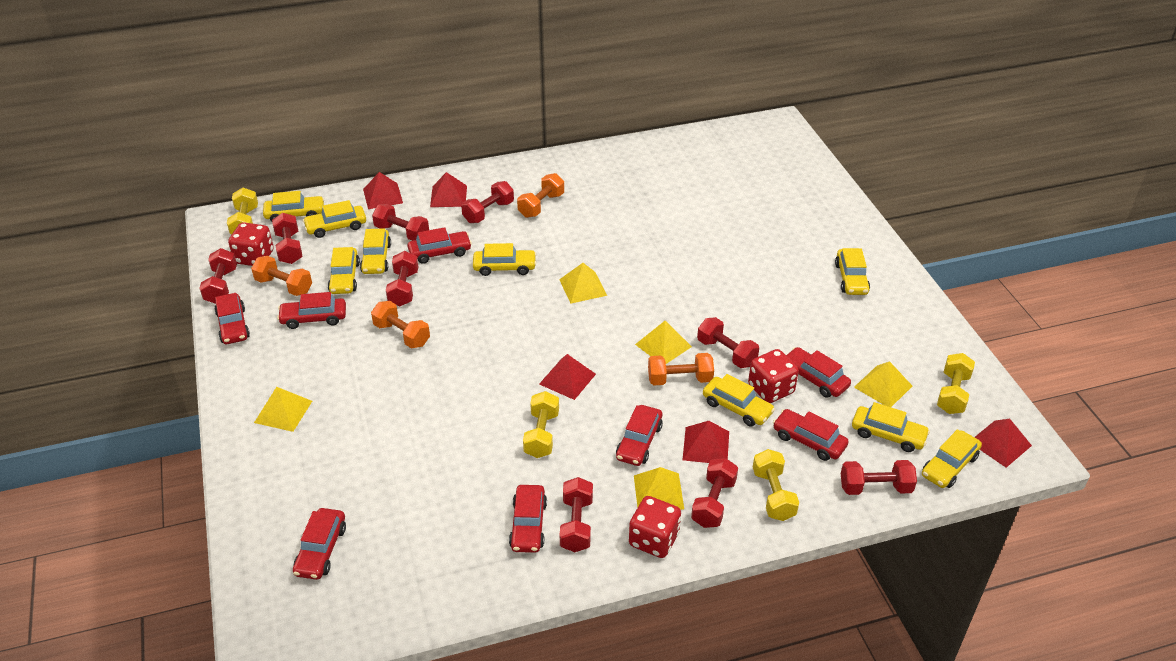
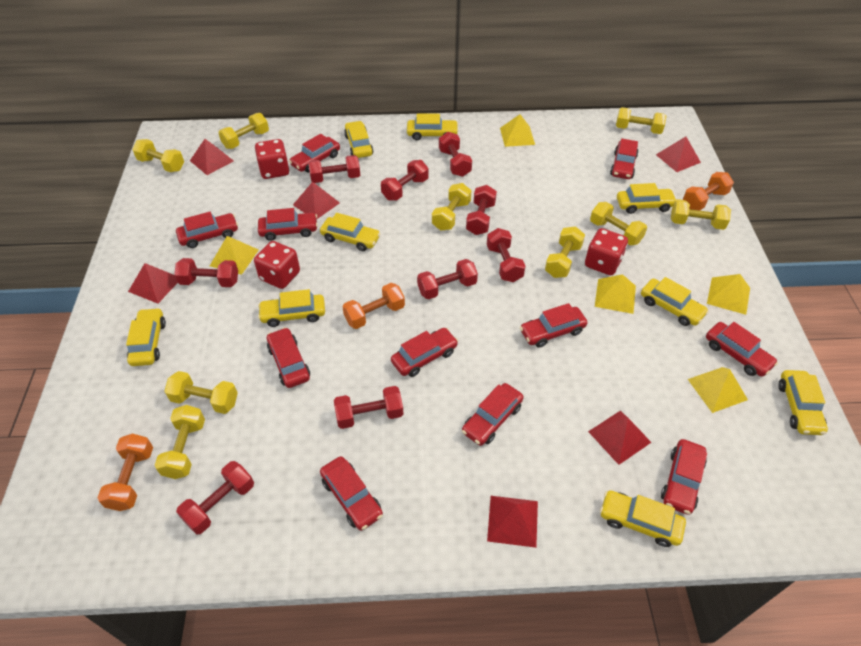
orange dumbbell: [251,256,312,296] [371,301,430,348] [517,173,564,218] [648,353,714,385] = 4 -> [97,434,153,511] [342,283,405,329] [683,172,734,211] = 3
red car: [214,293,250,344] [277,292,346,329] [293,508,346,580] [407,227,472,264] [509,485,547,553] [616,405,663,466] [773,409,849,461] [786,347,851,398] = 8 -> [176,212,238,248] [258,208,318,241] [267,327,310,388] [289,134,340,173] [320,456,383,531] [391,328,458,377] [462,383,524,446] [520,303,588,348] [610,139,639,179] [661,439,707,515] [706,322,778,377] = 11
red pyramid: [363,172,403,209] [430,172,467,207] [539,354,596,400] [683,421,729,463] [975,419,1032,468] = 5 -> [128,263,178,304] [190,139,233,175] [293,182,340,219] [487,496,538,548] [588,411,652,465] [656,137,701,172] = 6
yellow dumbbell: [227,188,258,235] [523,391,559,458] [753,449,799,521] [937,353,975,414] = 4 -> [132,139,184,172] [155,405,205,479] [164,371,238,414] [218,113,269,149] [432,183,471,231] [545,227,585,278] [590,202,647,245] [616,107,667,134] [671,199,731,230] = 9

